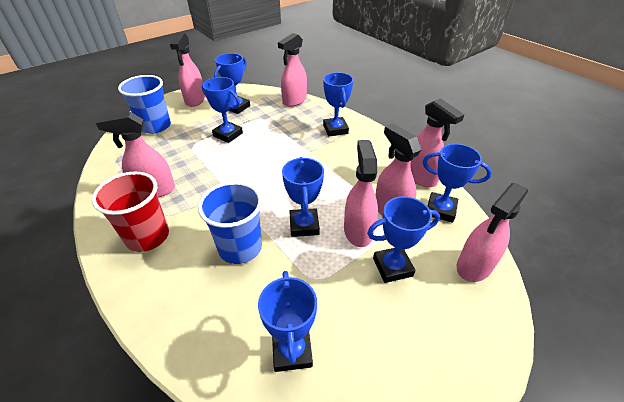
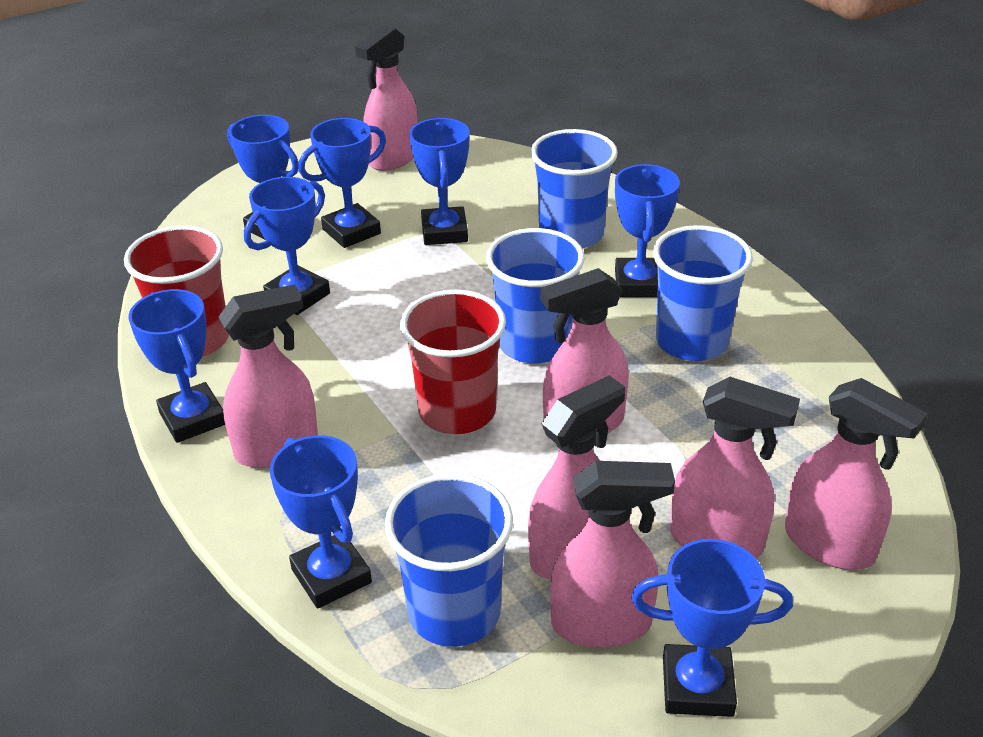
blue cup: [118,75,171,134] [198,182,262,264] = 2 -> [385,474,513,647] [486,228,585,363] [531,129,618,249] [653,225,753,361] = 4
blue trophy: [202,77,243,143] [214,53,250,114] [258,271,317,372] [282,157,324,237] [323,72,353,136] [367,196,440,283] [423,144,492,223] = 7 -> [128,289,225,443] [227,115,299,240] [244,177,330,315] [270,435,372,609] [298,118,386,248] [409,118,469,245] [615,164,680,297] [631,539,793,717] = 8
red cup: [92,172,169,252] = 1 -> [124,225,229,357] [400,290,506,434] = 2

